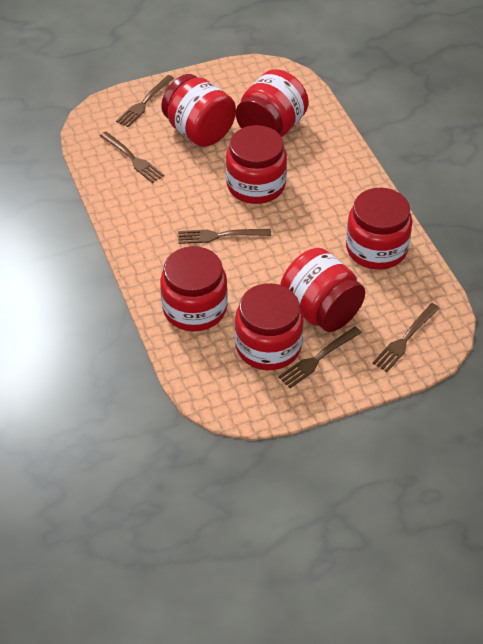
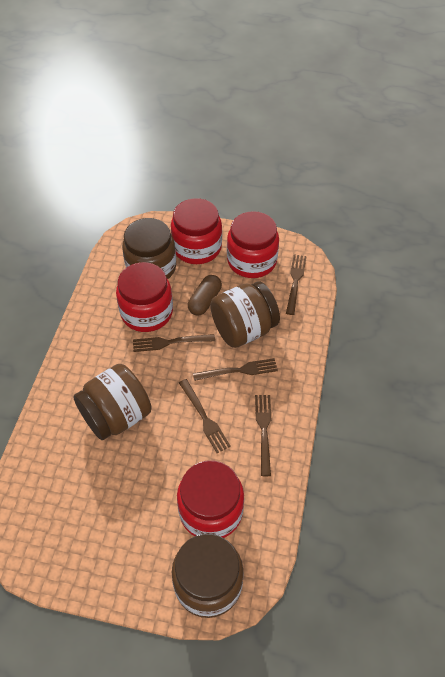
brown capsule: none = 0 -> [188,275,222,315] = 1
brown jar: none = 0 -> [73,364,152,440] [122,218,176,279] [172,534,243,618] [210,281,280,348] = 4
red jar: [160,246,228,331] [161,74,236,147] [226,125,287,204] [235,283,304,370] [236,69,309,137] [280,248,365,332] [346,188,412,270] = 7 -> [116,262,173,332] [171,198,222,264] [177,460,244,538] [227,211,279,278] = 4

